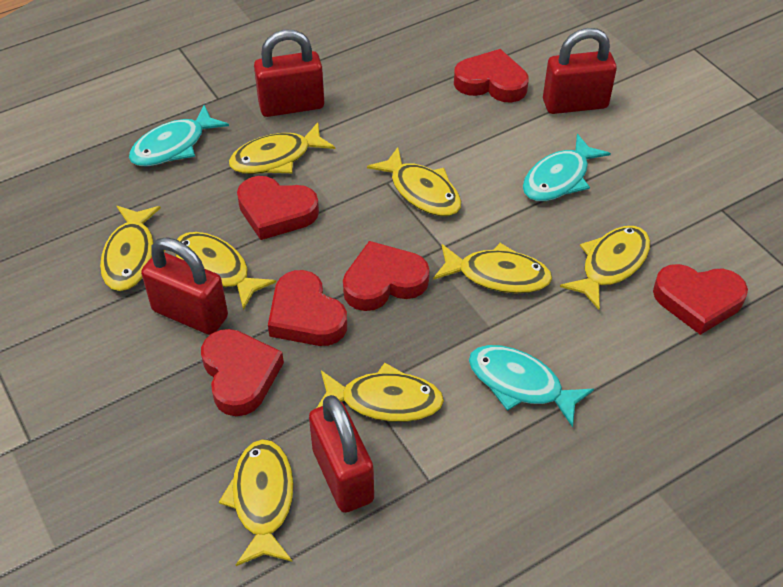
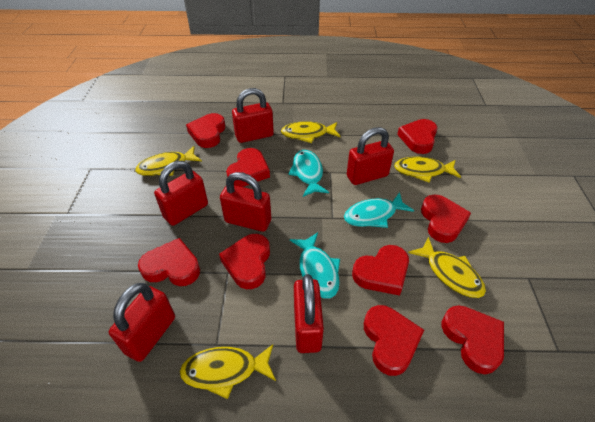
red heart: [201,329,284,416] [237,176,319,240] [268,270,347,346] [343,241,429,311] [454,49,529,103] [653,264,748,335] = 6 -> [138,238,200,286] [186,113,225,148] [219,234,270,289] [226,148,270,187] [352,245,409,296] [364,305,424,376] [397,119,438,154] [421,195,471,243] [442,305,504,374] = 9
red padlock: [141,237,228,335] [254,30,324,117] [309,395,374,513] [543,28,617,114] = 4 -> [109,283,175,362] [154,161,208,226] [220,172,271,232] [232,88,274,143] [294,274,324,353] [347,127,394,185] = 6
yellow fish: [100,206,165,291] [175,232,276,310] [219,439,294,566] [229,122,335,174] [317,363,444,422] [367,147,461,216] [433,243,552,293] [560,226,650,310] = 8 -> [135,146,202,176] [179,344,276,399] [281,121,341,143] [394,157,461,183] [408,237,486,298] = 5

